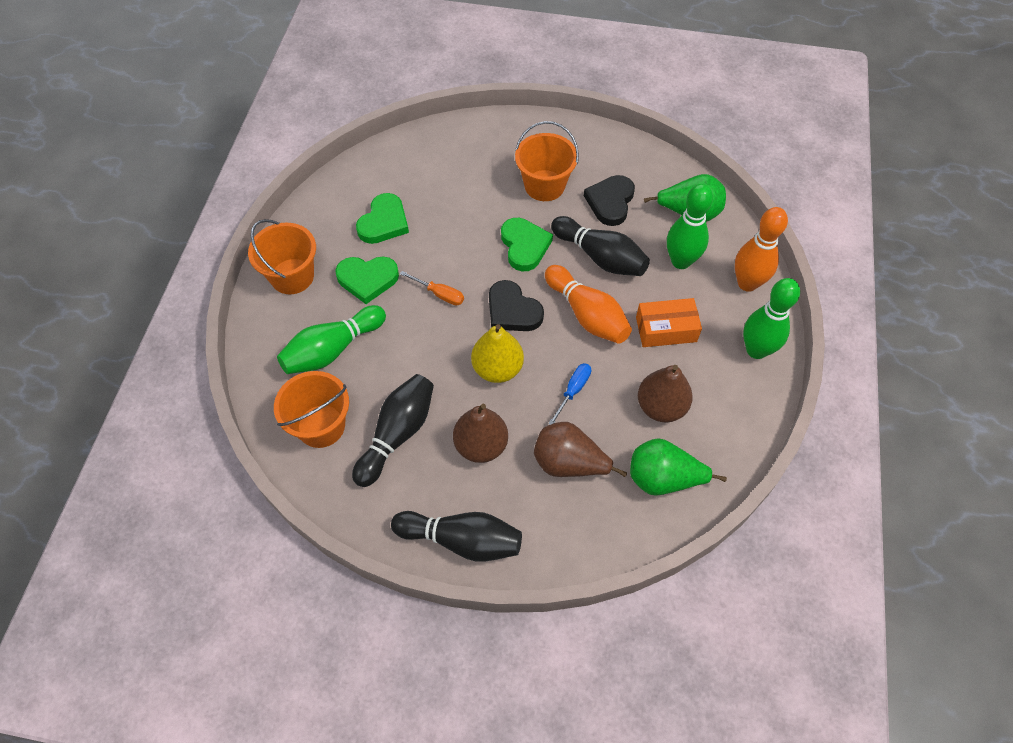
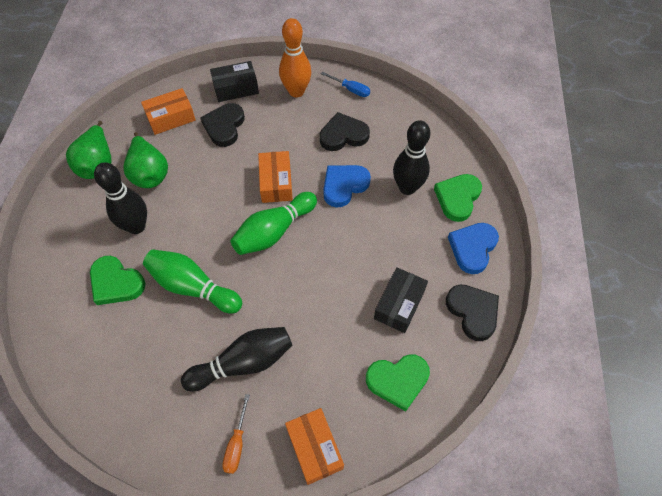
black box: none = 0 -> [210,61,259,102] [374,267,428,333] = 2
black heart: [489,280,544,331] [584,175,635,226] = 2 -> [200,103,245,147] [320,112,370,151] [446,285,499,341] = 3
blue heart: none = 0 -> [323,165,371,208] [448,223,499,274] = 2
brown pear: [453,404,508,463] [534,422,627,477] [638,365,693,422] = 3 -> none = 0
green bowling pin: [277,305,386,374] [667,184,713,269] [743,278,800,359] = 3 -> [143,249,242,313] [231,192,317,255] = 2
orange bowling pin: [545,265,632,344] [735,207,788,292] = 2 -> [279,18,311,97] = 1
orange box: [636,298,702,347] = 1 -> [141,88,196,135] [258,151,293,203] [285,408,344,485] = 3
orange bucket: [248,219,316,294] [274,371,349,448] [515,121,579,201] = 3 -> none = 0
yellow pear: [471,324,524,383] = 1 -> none = 0

